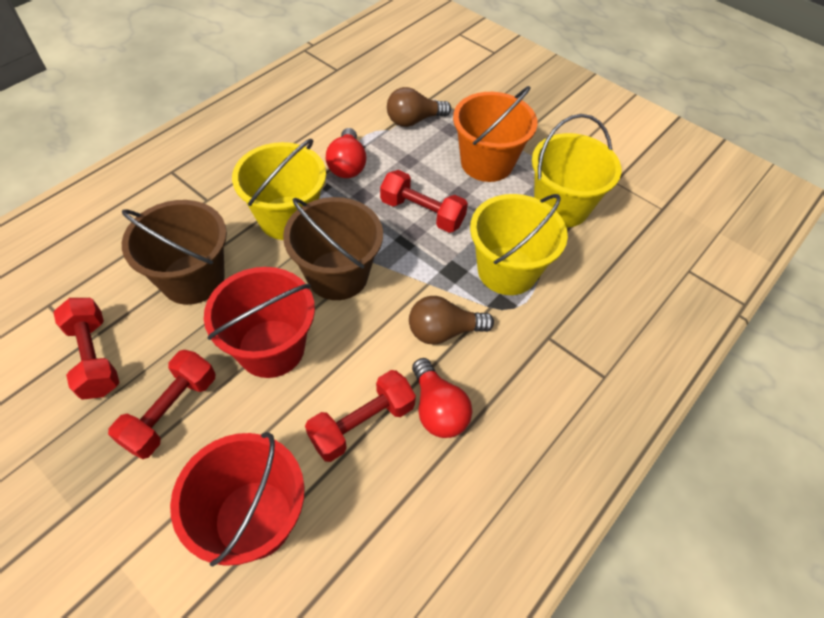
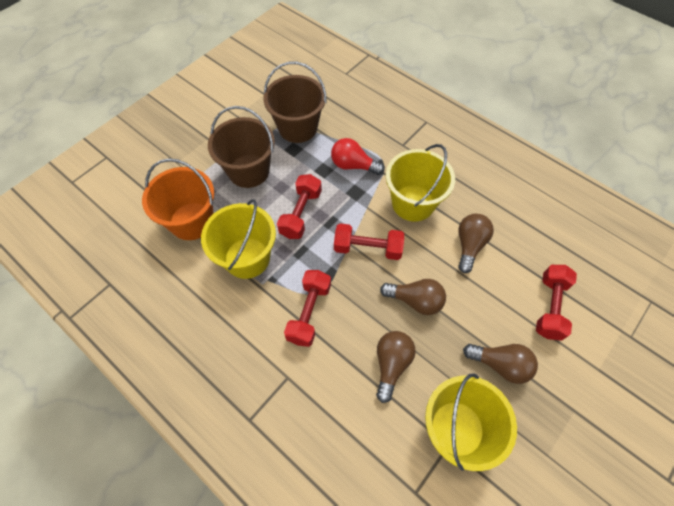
brown light bulb: [387,87,451,127] [409,296,494,345] = 2 -> [376,331,416,403] [380,279,446,315] [458,214,494,273] [463,344,538,384] = 4
red bucket: [170,432,305,567] [204,267,315,378] = 2 -> none = 0
red light bulb: [326,128,366,178] [412,358,472,438] = 2 -> [331,138,384,175] = 1

